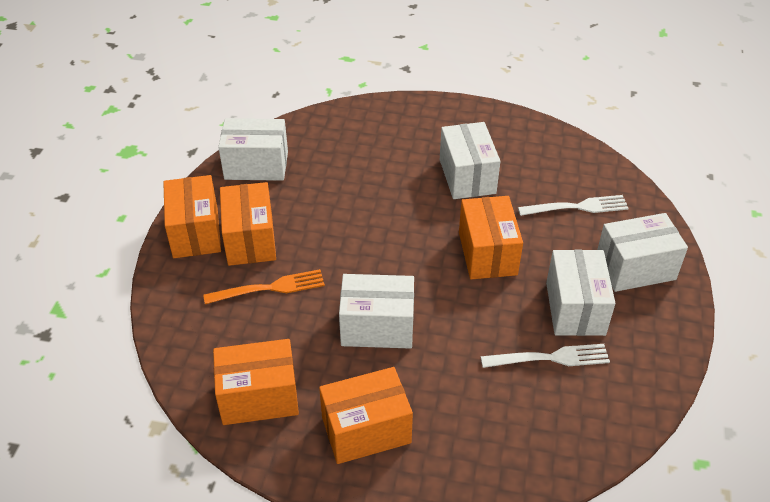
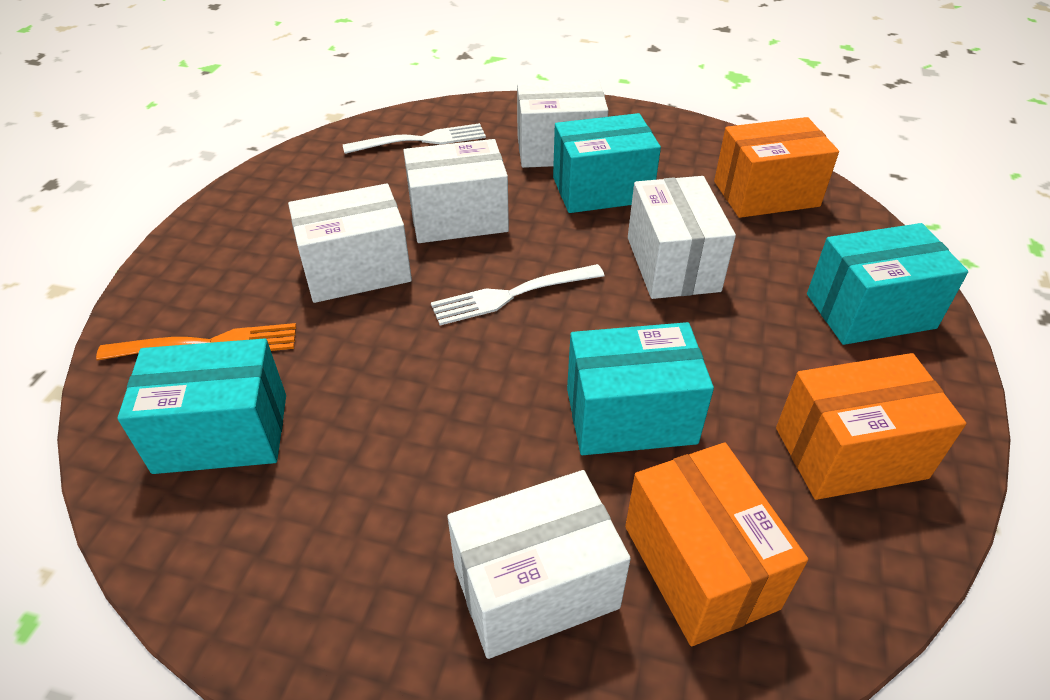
orange box: [163,175,221,258] [213,339,299,425] [220,182,276,266] [319,367,413,464] [459,196,523,279] = 5 -> [625,443,808,646] [714,117,839,218] [776,353,966,500] = 3
turquoise box: none = 0 -> [118,338,286,474] [553,113,661,213] [567,322,714,455] [807,223,968,345] = 4

